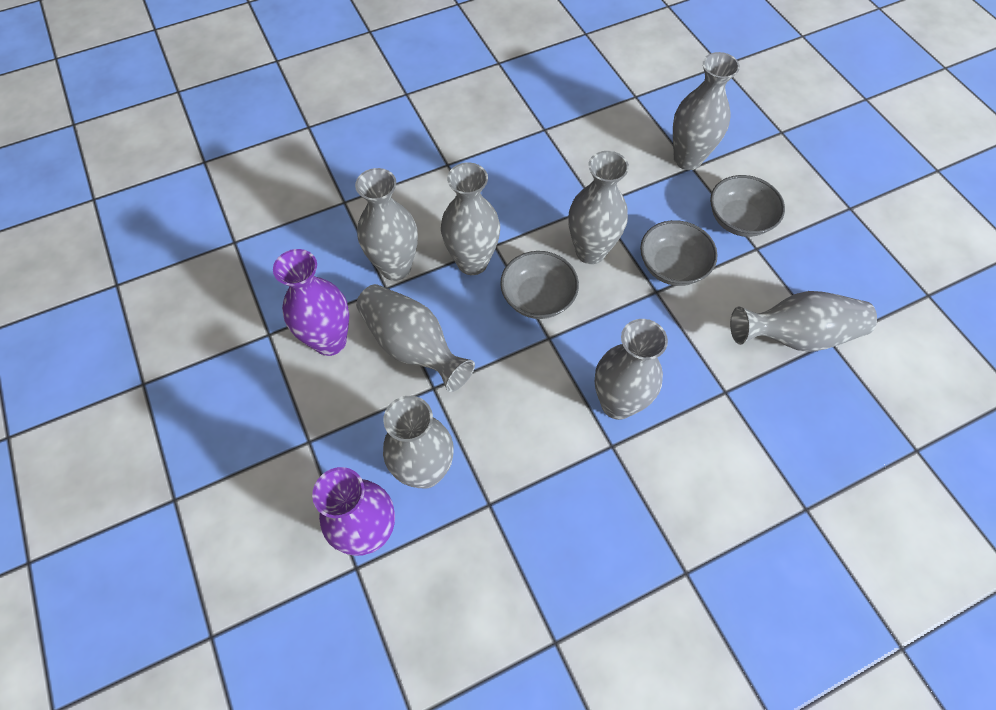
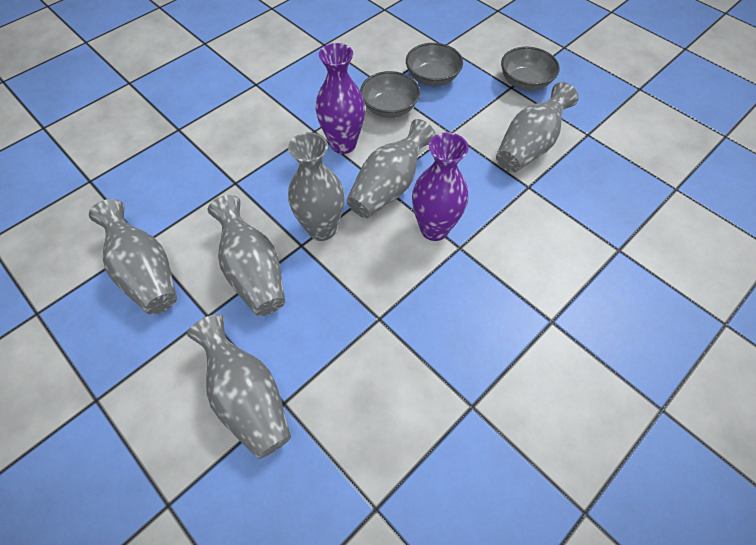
grey vase: [355,168,418,281] [356,284,475,392] [383,396,454,489] [441,162,500,275] [569,151,629,264] [595,319,668,420] [673,52,740,170] [730,291,877,352] = 8 -> [89,199,177,314] [187,314,291,459] [208,195,285,316] [288,132,344,241] [346,119,436,218] [496,82,579,172] = 6

